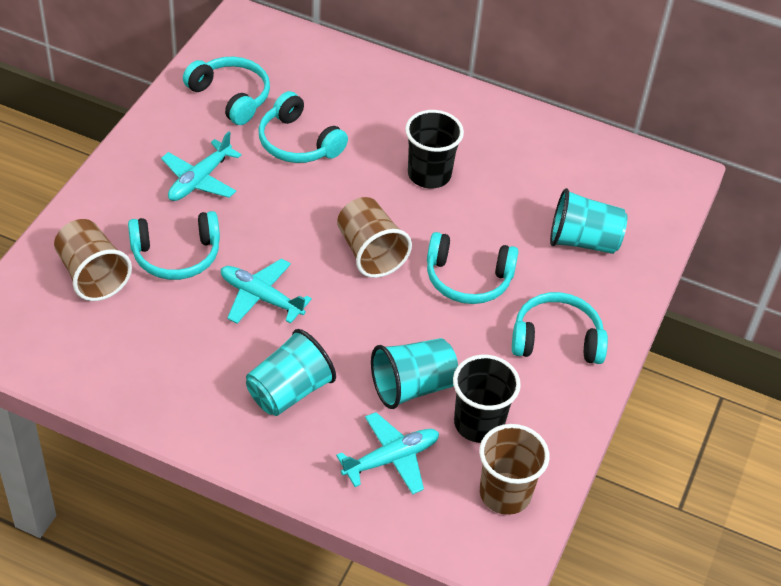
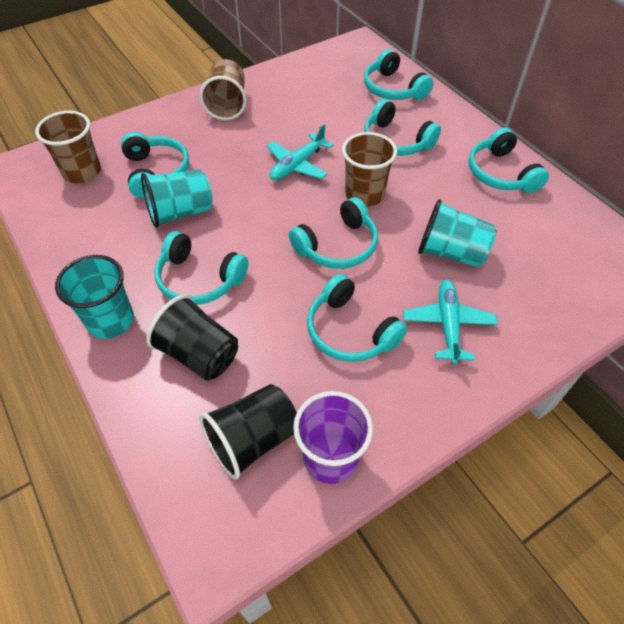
purple cup: none = 0 -> [293,391,373,484] = 1
turquoise headphones: [128,211,220,280] [183,57,270,125] [258,91,348,163] [427,232,519,304] [512,292,608,364] = 5 -> [121,132,189,199] [154,231,248,305] [289,197,378,269] [307,274,407,362] [364,49,433,100] [364,99,441,156] [469,128,549,193] = 7
turquoise plane: [161,131,242,201] [221,259,312,324] [336,412,439,495] = 3 -> [267,124,334,180] [403,279,498,364] = 2

